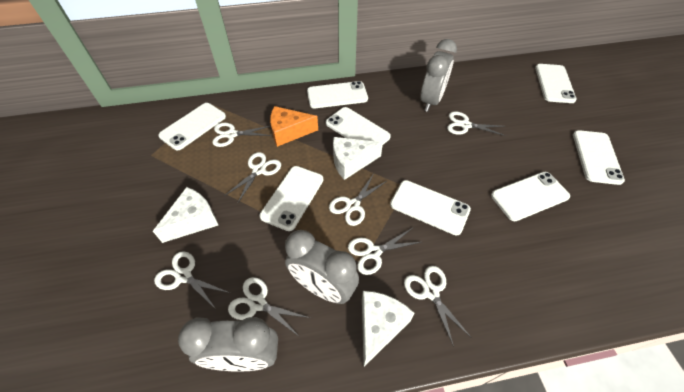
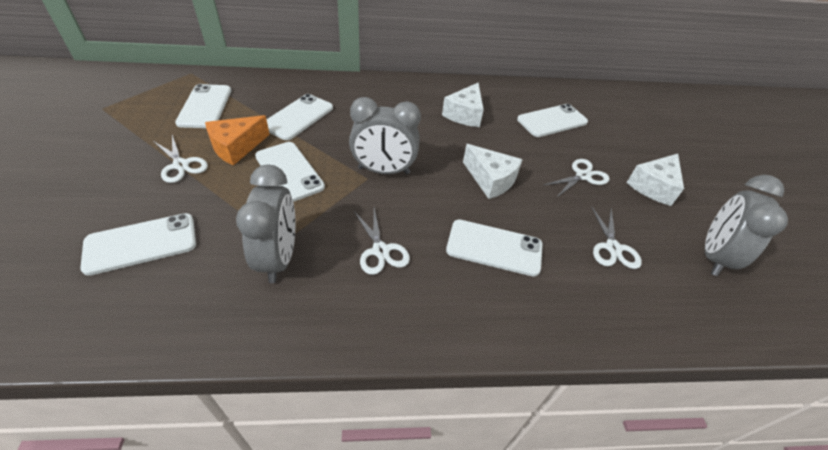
white phone: [158,103,226,150] [260,166,323,231] [307,81,368,108] [326,107,391,146] [390,180,471,235] [491,172,570,221] [535,64,577,103] [573,130,625,185] = 8 -> [80,213,196,276] [175,84,231,128] [255,142,325,202] [266,94,333,140] [446,219,543,277] [517,104,588,137] = 6
white scissors: [154,251,230,309] [213,123,272,147] [224,152,281,204] [228,277,310,337] [329,175,387,226] [348,228,421,275] [404,266,472,347] [447,112,506,136] = 8 -> [153,135,208,183] [354,208,410,275] [544,159,610,198] [591,206,642,269] = 4

